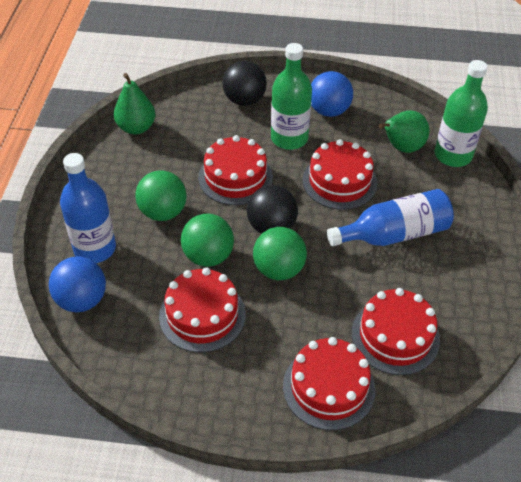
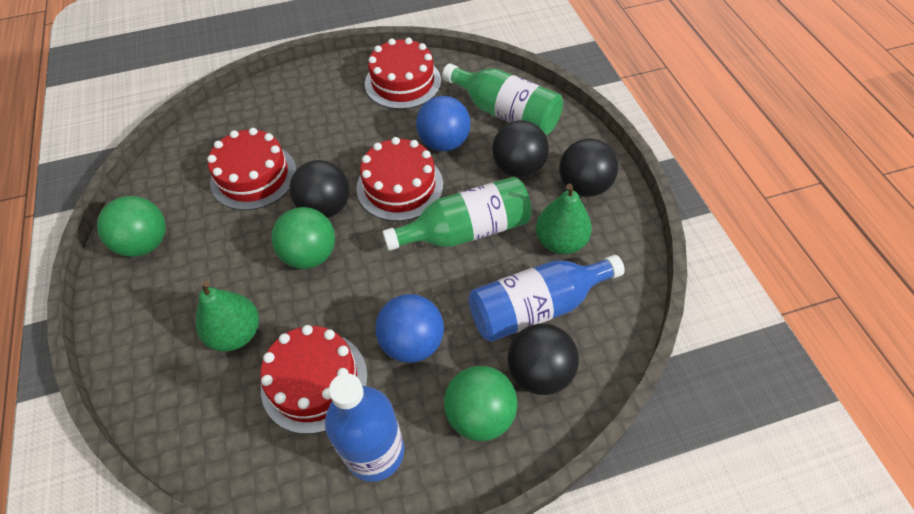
black ball: [222,61,267,106] [247,185,298,234] = 2 -> [289,160,350,218] [492,120,549,178] [508,324,579,395] [559,138,619,197] = 4
red cake: [159,268,246,352] [198,135,273,205] [283,337,375,430] [303,139,377,210] [352,288,440,375] = 5 -> [207,128,296,210] [260,325,368,434] [356,137,443,221] [365,38,441,109] = 4

